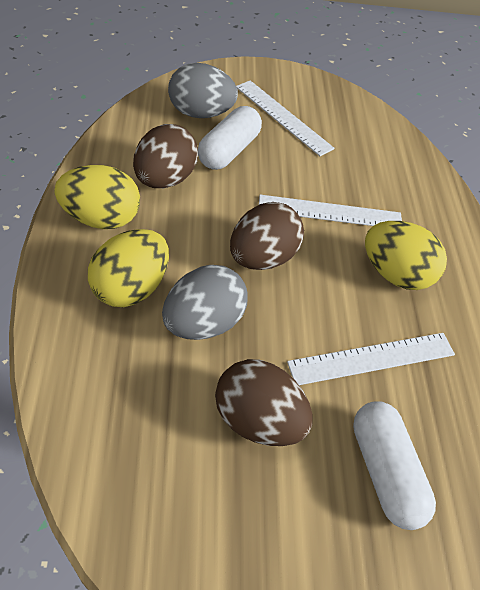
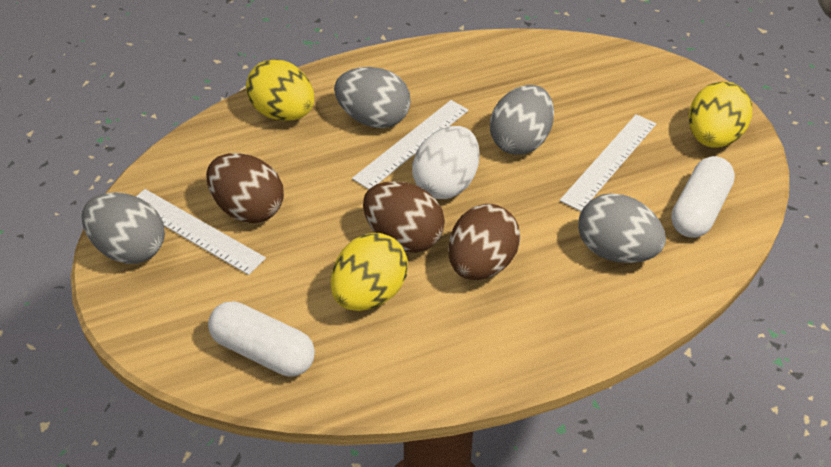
grey egg: [162,265,248,340] [168,63,238,118] = 2 -> [82,192,165,264] [334,67,411,128] [490,85,554,155] [578,193,666,263] = 4
white egg: none = 0 -> [412,126,479,199] = 1

